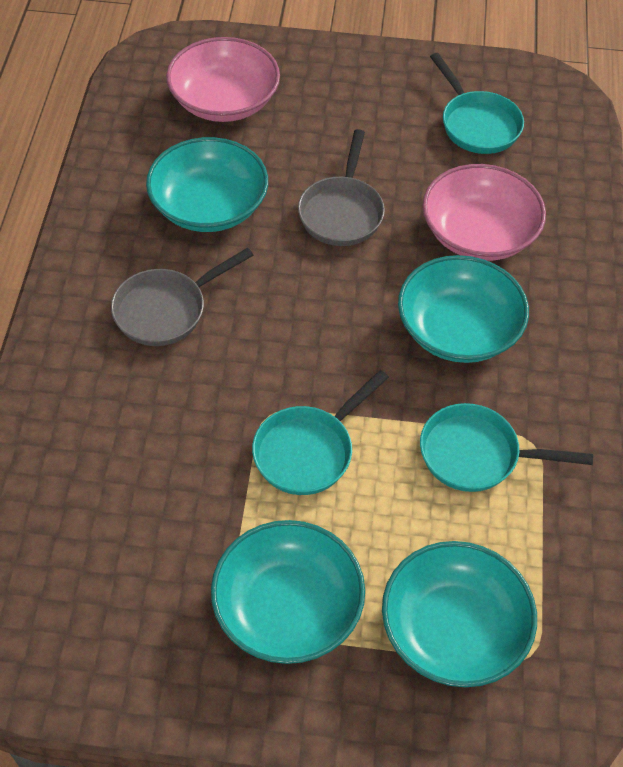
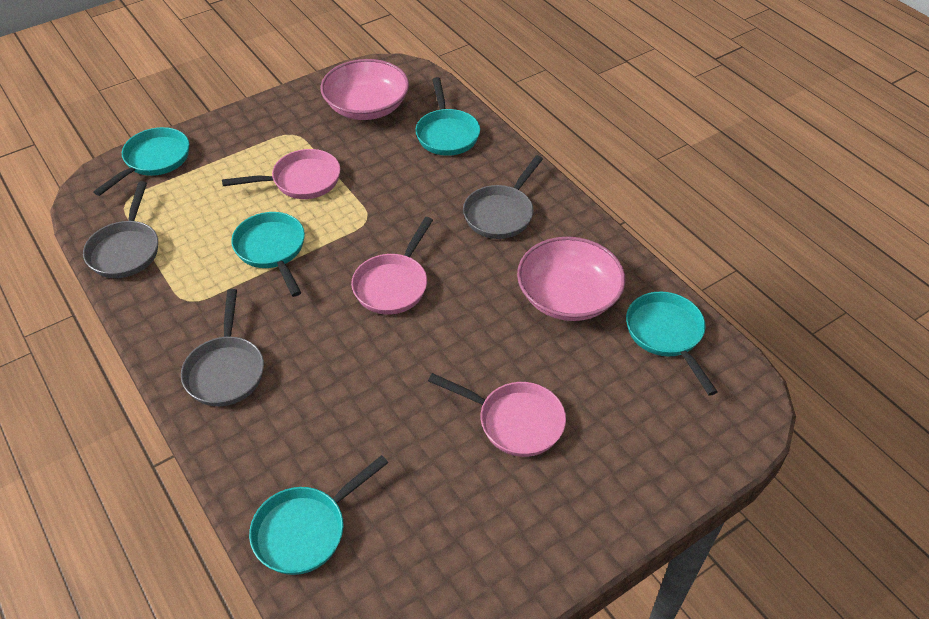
grey pan: [111,248,253,346] [298,129,385,246] = 2 -> [83,181,158,278] [181,289,264,406] [463,155,543,239] = 3
pink pan: none = 0 -> [222,149,340,199] [351,217,433,315] [428,373,566,457] = 3
turquoise bowl: [146,137,268,232] [211,520,365,664] [382,541,537,687] [398,255,529,363] = 4 -> none = 0
turquoise pan: [252,370,389,495] [420,403,593,492] [430,53,524,154] = 3 -> [93,127,189,196] [231,212,305,297] [249,455,388,575] [415,77,480,156] [626,292,718,396] = 5

